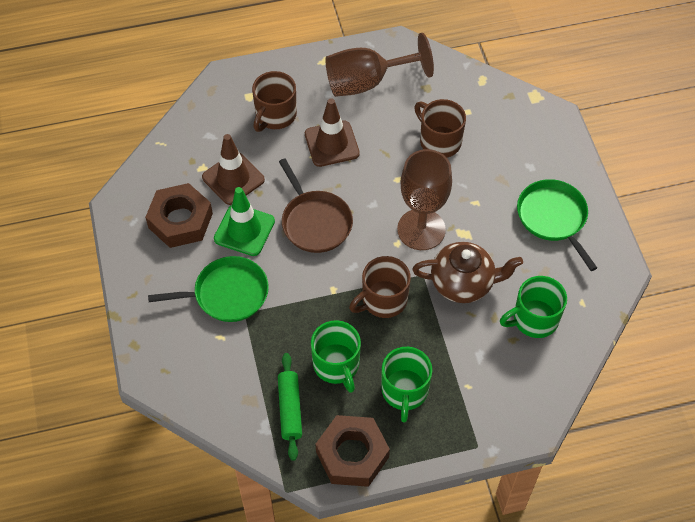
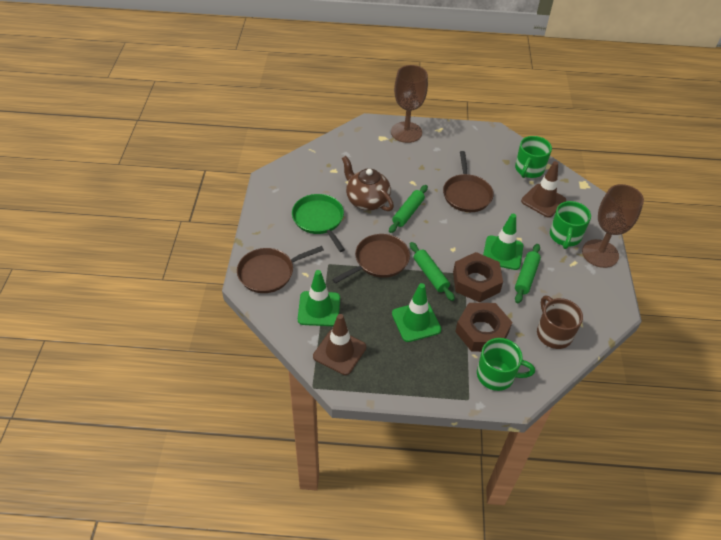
brown mug: [252,71,297,132] [349,256,411,318] [414,99,466,158] = 3 -> [537,296,583,349] = 1
brown pan: [279,158,353,253] = 1 -> [237,246,324,293] [332,234,410,284] [443,151,494,212] = 3
green pan: [148,256,269,322] [517,179,597,271] = 2 -> [292,194,345,252] = 1
green rolling pin: [278,353,302,461] = 1 -> [389,185,428,233] [410,242,455,301] [515,244,541,303] = 3
green traffic cone: [214,187,275,256] = 1 -> [298,270,340,326] [392,283,441,342] [483,214,523,270] = 3

